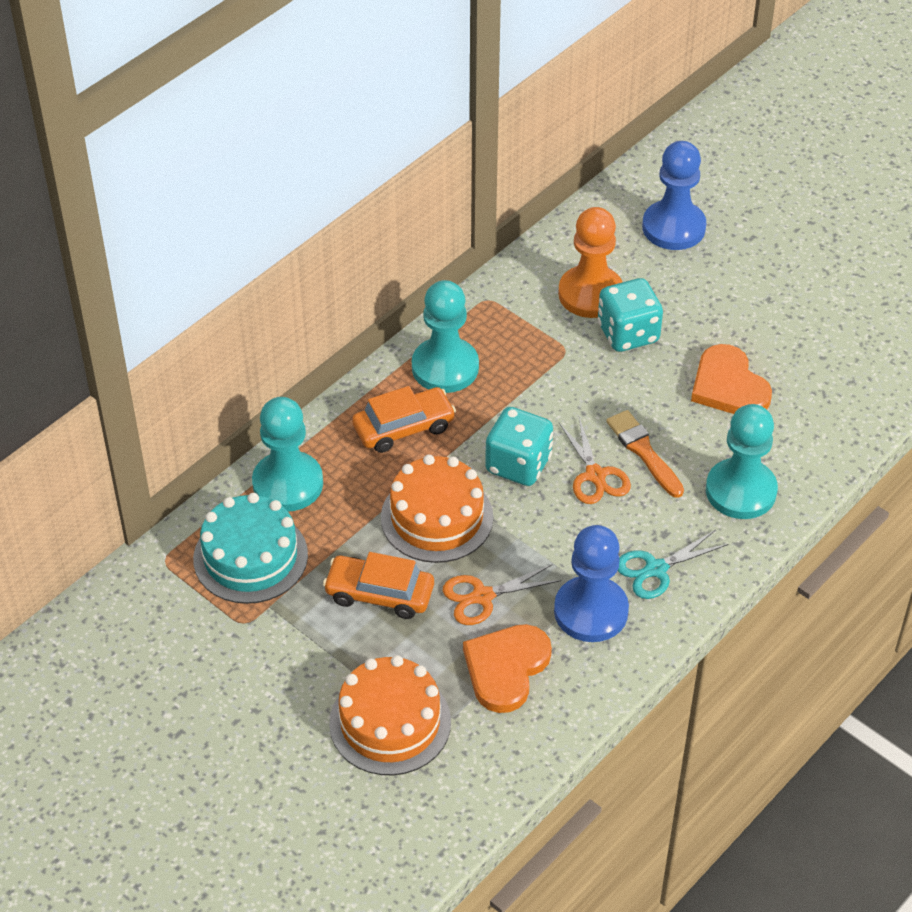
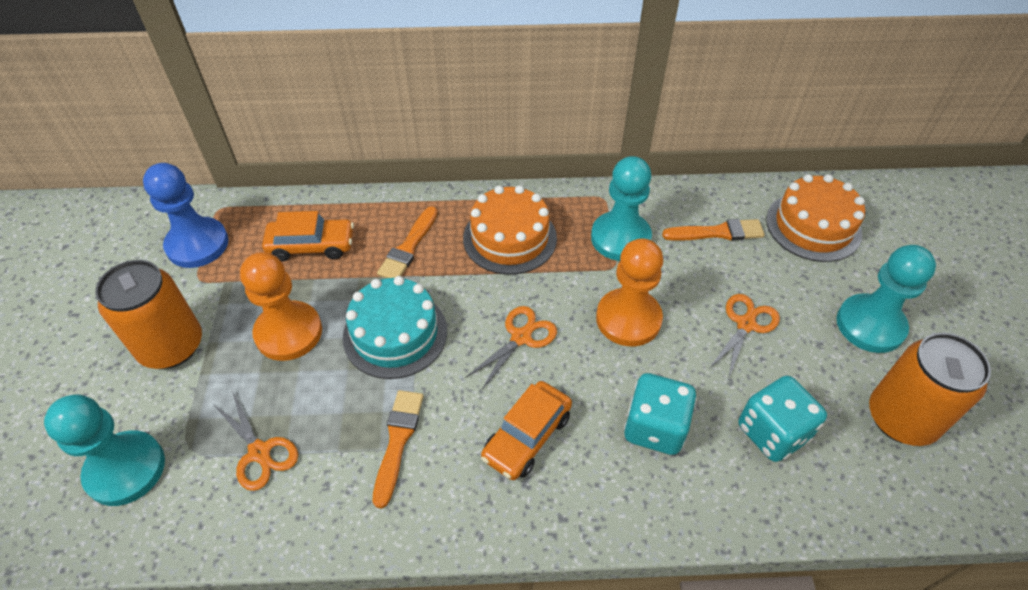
blue pawn: [554,525,629,642] [642,141,706,250] = 2 -> [143,163,229,268] = 1
orange brush: [606,410,684,498] = 1 -> [373,390,424,508] [377,206,438,278] [662,219,765,241] = 3
orange can: none = 0 -> [95,260,202,369] [869,333,991,446] = 2
orange heart: [463,624,552,713] [691,344,772,414] = 2 -> none = 0
orange pawn: [558,207,623,318] = 1 -> [240,252,322,361] [596,238,663,346] = 2
orange scissors: [443,564,561,625] [559,417,631,504] = 2 -> [212,391,298,491] [465,306,557,391] [708,294,780,380] = 3
turquoise scissors: [618,530,729,599] = 1 -> none = 0

